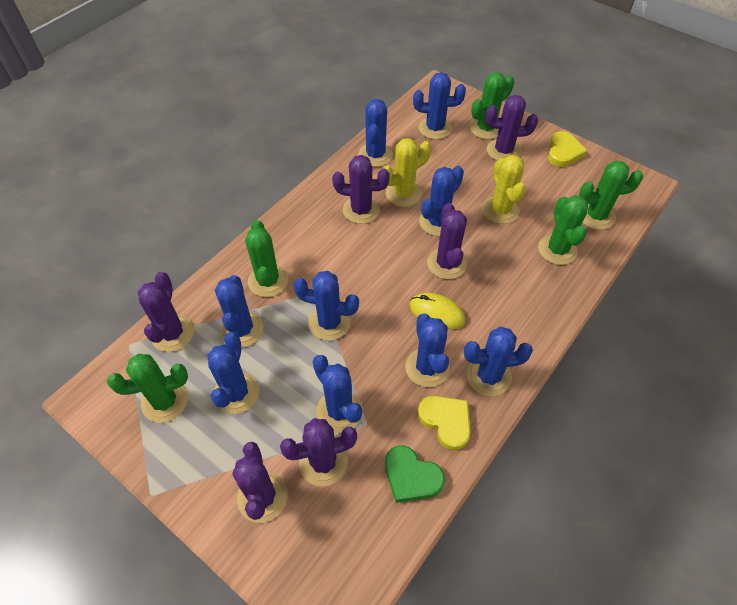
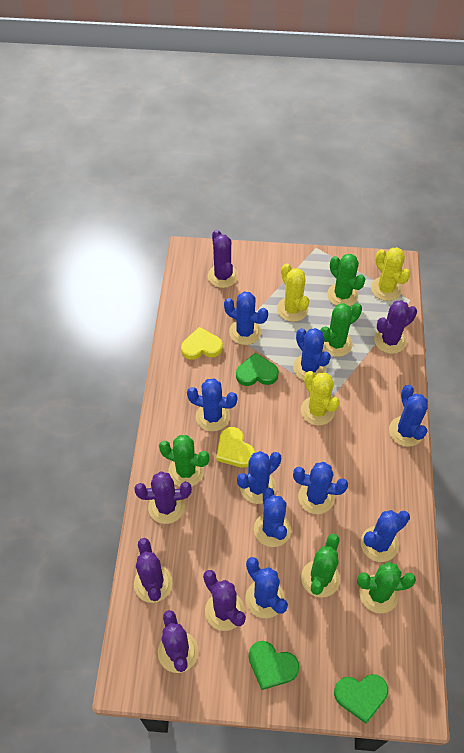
green heart: [385,446,445,503] = 1 -> [236,353,279,386] [249,641,299,690] [334,674,388,724] = 3
yellow cactus: [382,138,431,207] [482,155,526,224] = 2 -> [277,263,309,322] [301,371,340,426] [371,247,411,301] = 3
yellow mouse: [409,293,465,330] = 1 -> none = 0

